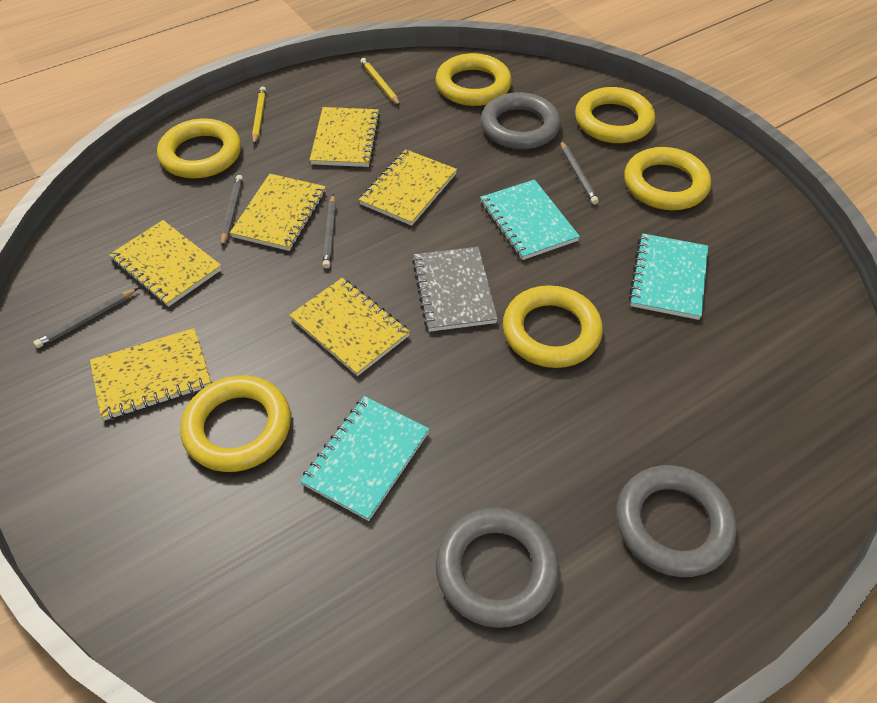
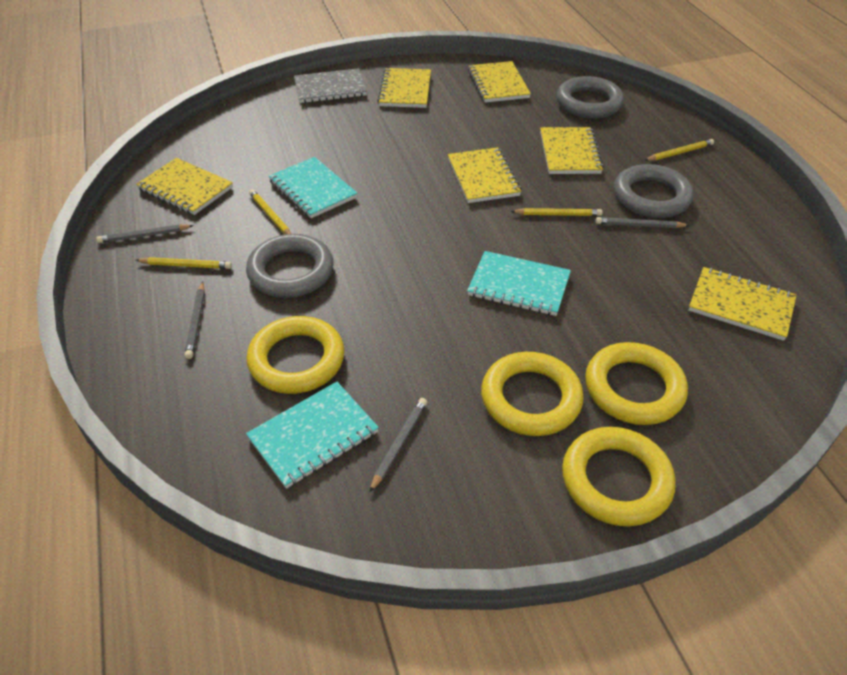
yellow pencil: [252,87,266,145] [360,58,400,106] = 2 -> [136,257,232,269] [249,189,291,234] [511,208,603,216] [645,139,714,161] = 4
yellow ring: [157,118,241,179] [181,376,291,472] [436,53,512,106] [503,285,603,368] [575,87,655,143] [624,147,711,210] = 6 -> [246,316,344,394] [481,352,584,436] [562,427,676,526] [585,342,688,425] = 4

